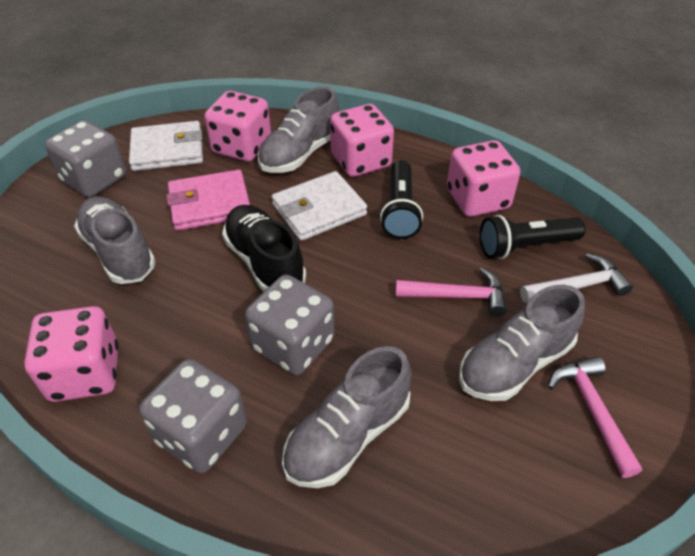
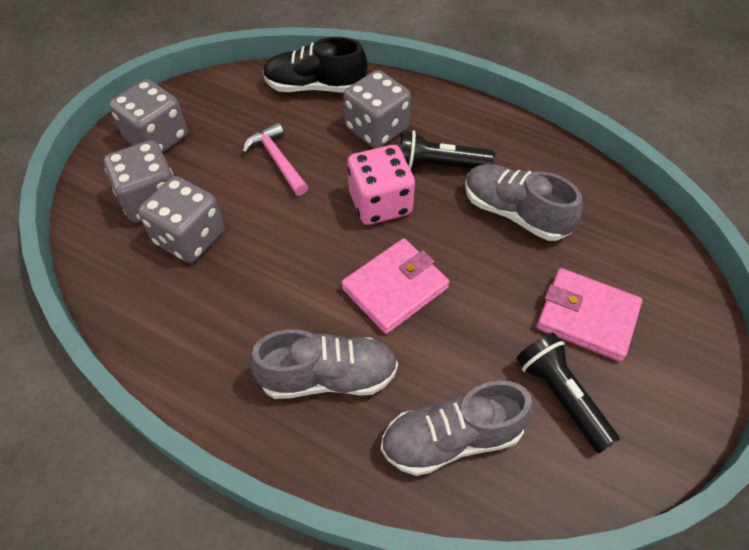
grey dice: [45,120,126,197] [139,359,247,473] [245,274,334,375] = 3 -> [104,140,173,223] [109,79,188,153] [138,176,225,263] [343,70,411,148] = 4
grey shoe: [74,196,156,284] [258,87,339,173] [282,346,412,488] [459,285,585,401] = 4 -> [249,330,398,399] [381,381,534,476] [465,164,583,241] = 3
pink dice: [24,306,119,402] [204,91,271,162] [330,104,394,177] [447,140,520,217] = 4 -> [347,145,415,225] = 1
pink hammer: [396,268,507,316] [548,356,642,478] = 2 -> [242,122,308,196] = 1
pink wallet: [166,170,250,231] = 1 -> [341,238,449,334] [537,268,642,362] = 2
white hammer: [520,253,633,303] = 1 -> none = 0
white wallet: [129,121,203,171] [272,171,367,241] = 2 -> none = 0

